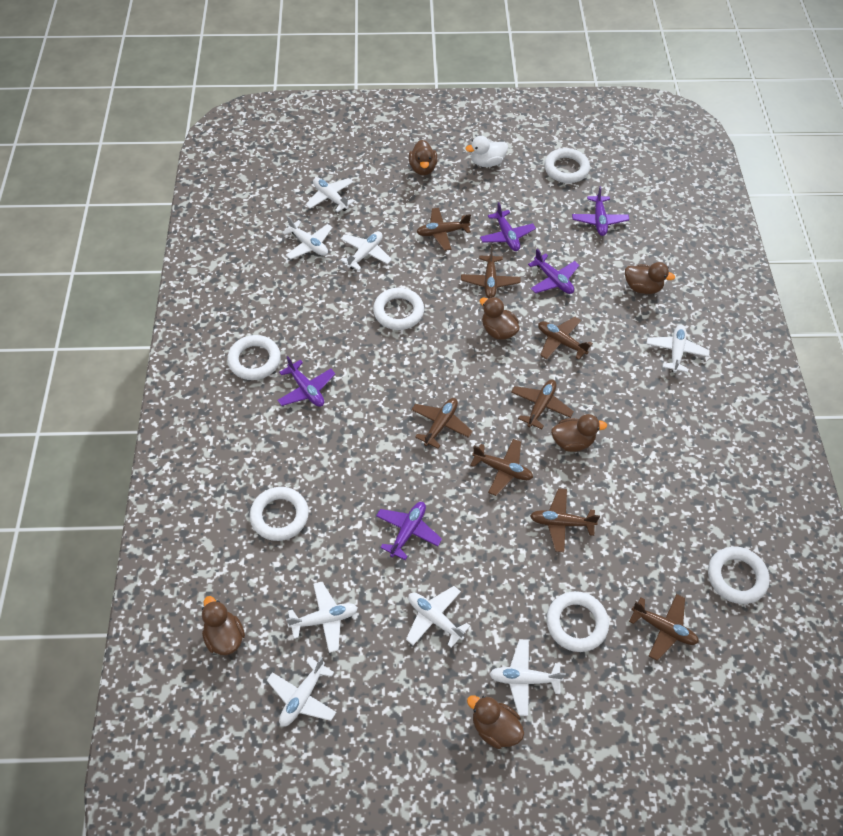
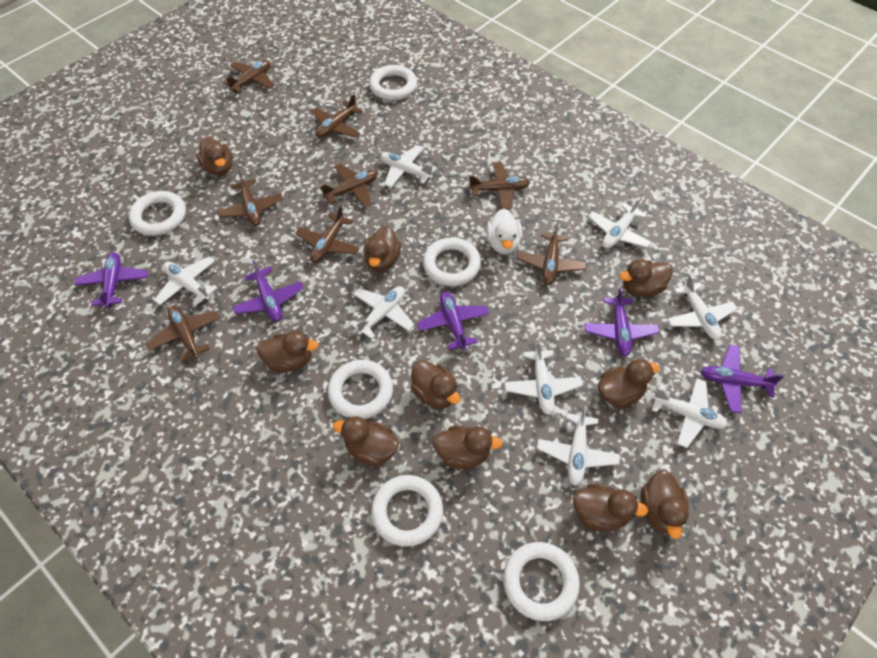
brown duck: [202,596,245,655] [409,140,437,176] [467,695,524,749] [479,297,520,340] [551,414,607,452] [625,262,675,294] = 6 -> [197,137,233,176] [256,331,319,372] [333,416,399,466] [363,226,401,272] [410,360,461,409] [433,426,503,469] [573,484,648,532] [598,359,660,408] [620,259,673,296] [641,470,689,539] = 10

